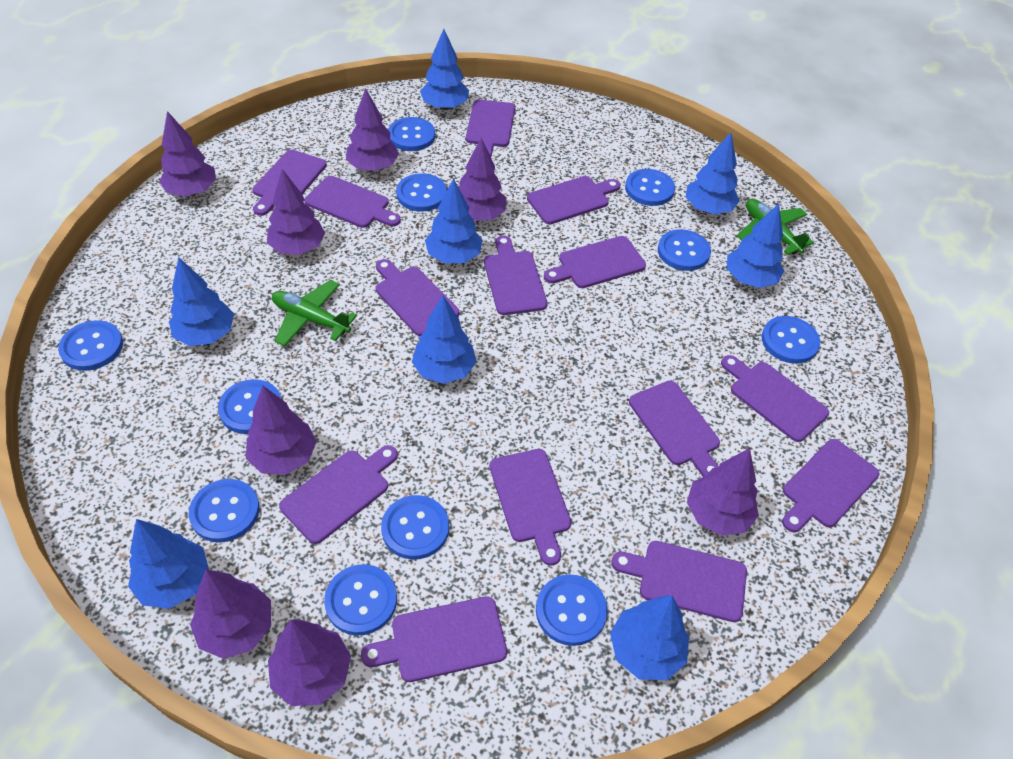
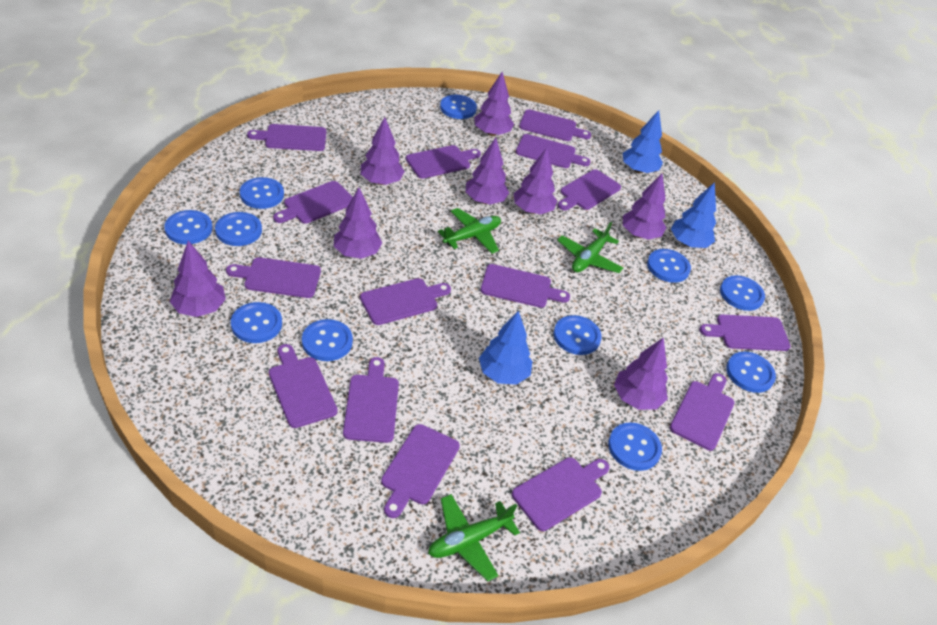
blue tree: [128,519,209,609] [169,257,234,346] [412,296,476,384] [420,29,469,110] [425,178,483,263] [610,595,689,680] [686,132,739,214] [727,203,784,288] = 8 -> [479,311,533,385] [623,110,663,174] [671,182,716,248] = 3
green plane: [272,280,357,346] [737,199,814,255] = 2 -> [428,494,520,582] [438,208,501,254] [557,222,623,273] = 3
purple cutting board: [252,150,327,216] [279,445,398,544] [305,176,401,228] [361,596,507,682] [376,259,459,336] [466,100,515,157] [484,236,548,315] [490,449,571,566] [527,176,620,224] [544,236,646,288] [611,541,747,622] [629,381,720,477] [721,355,829,442] [782,439,879,532] = 14 -> [226,257,321,298] [247,124,326,151] [269,344,338,428] [273,181,353,224] [343,357,399,443] [360,278,451,325] [381,424,460,518] [406,145,481,179] [481,264,570,308] [512,457,609,531] [516,134,591,168] [519,109,591,141] [558,169,621,210] [670,373,735,451] [700,314,791,351] = 15

